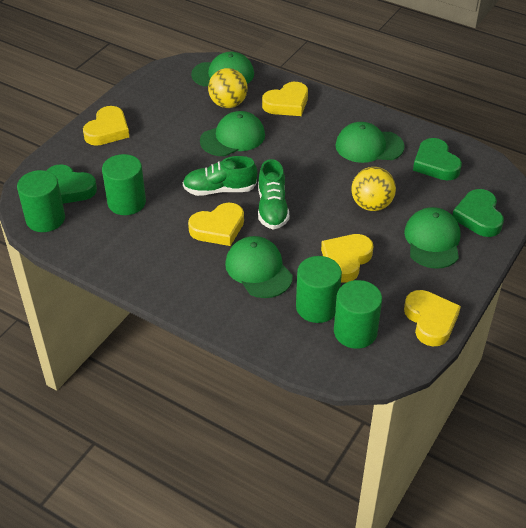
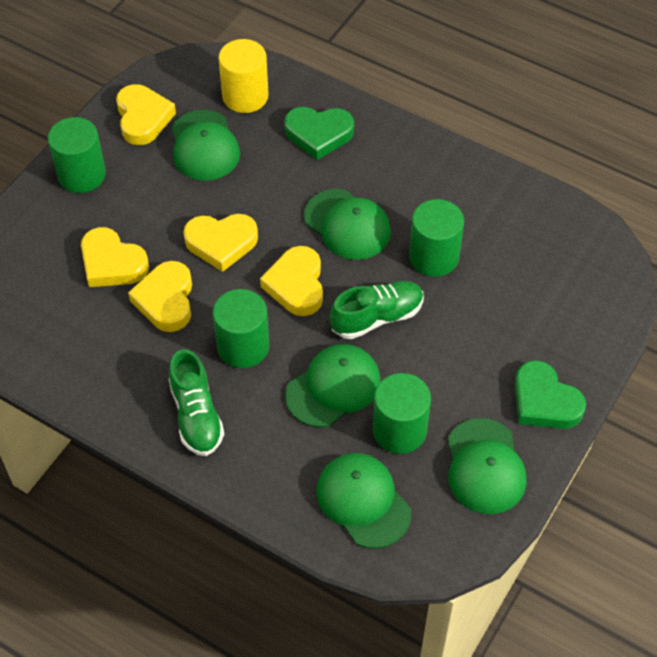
green heart: [46,164,97,204] [413,138,462,181] [452,189,504,237] = 3 -> [284,107,354,160] [514,360,586,429] = 2
yellow ball: [208,68,248,108] [352,167,396,211] = 2 -> none = 0
yellow cylinder: none = 0 -> [219,39,269,113] = 1

